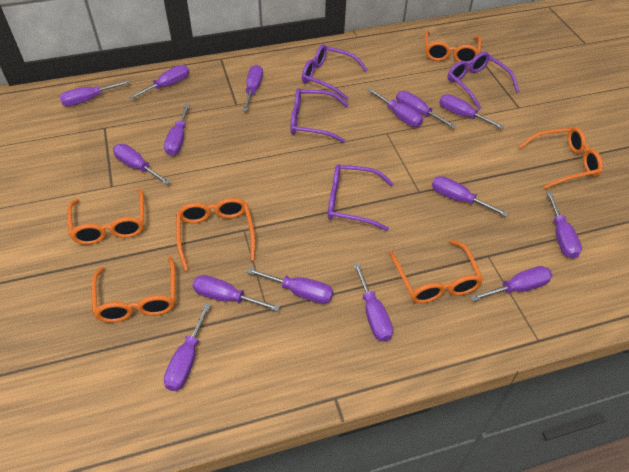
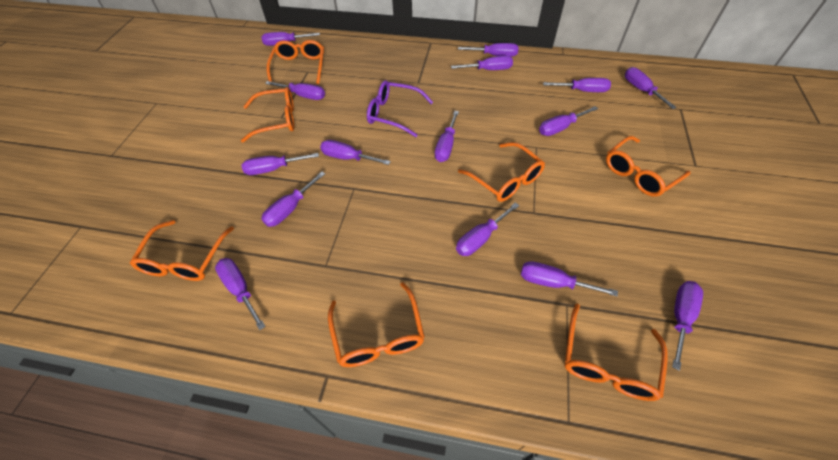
orange glasses: [67,189,144,245] [91,257,175,323] [176,198,255,271] [389,240,483,304] [425,30,481,62] [519,127,603,189] = 6 -> [130,220,234,281] [241,87,294,143] [267,40,324,84] [328,282,425,367] [458,142,545,202] [564,304,668,401] [606,136,691,197] = 7
purple glasses: [291,88,349,143] [302,44,368,100] [328,164,394,231] [448,52,519,110] = 4 -> [367,80,433,137] = 1

